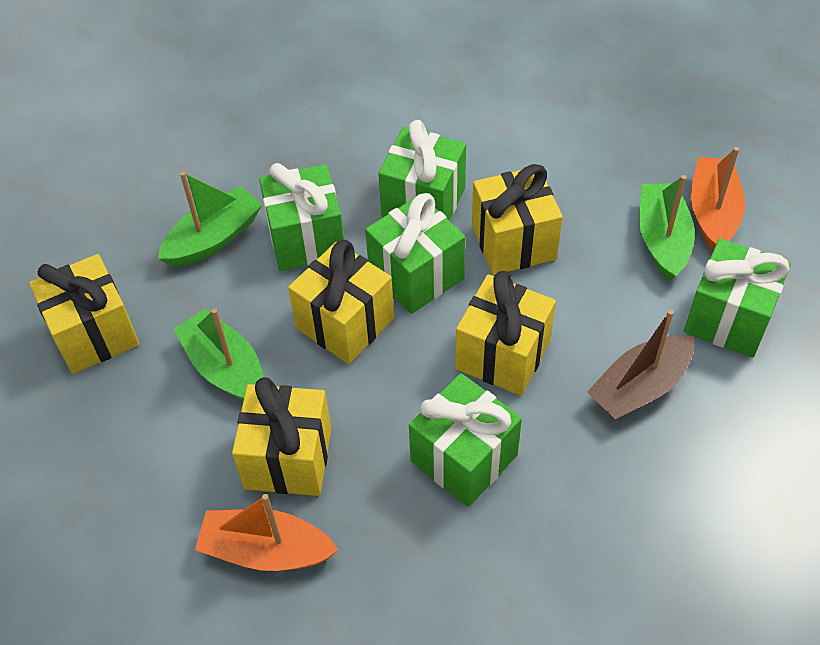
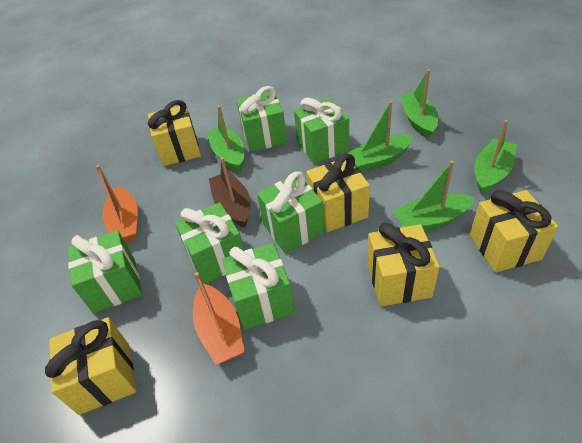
green boat: [158,172,262,267] [173,308,264,401] [639,175,695,281] = 3 -> [207,106,245,172] [347,101,413,173] [393,160,475,231] [401,69,438,139] [475,120,517,194] = 5
green gift: [259,163,344,271] [365,193,465,314] [378,120,466,221] [409,373,522,507] [684,238,791,358] = 5 -> [68,230,143,313] [175,202,245,284] [222,243,295,330] [236,86,287,152] [257,171,325,253] [294,98,349,164] = 6

